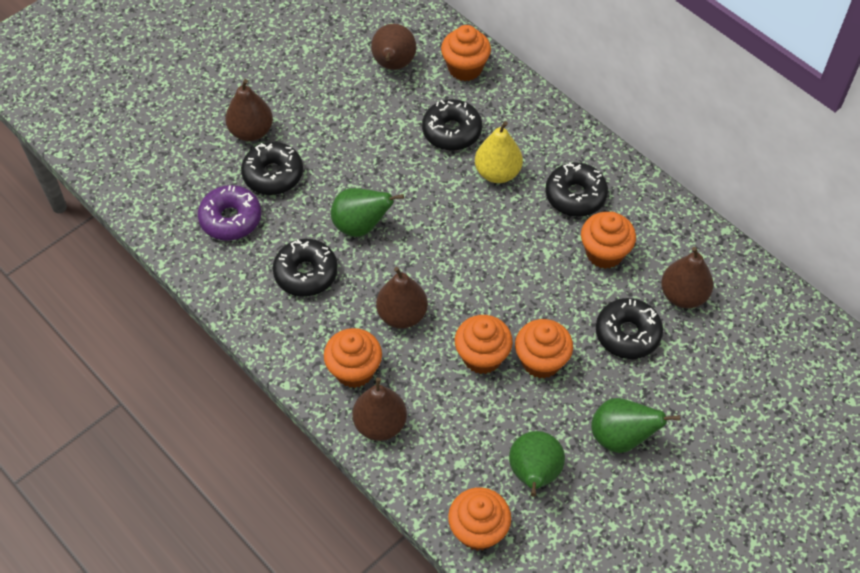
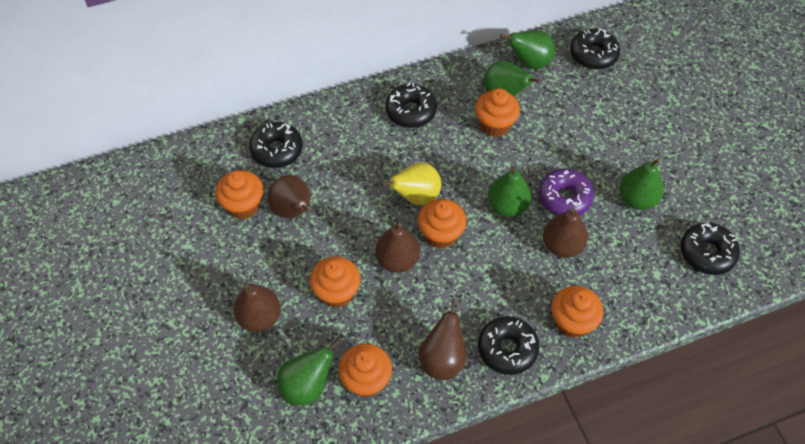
green pear: [331,188,404,237] [509,431,565,497] [591,398,680,453] = 3 -> [277,339,340,406] [483,60,540,96] [488,166,531,217] [500,31,555,69] [619,158,664,210] = 5

